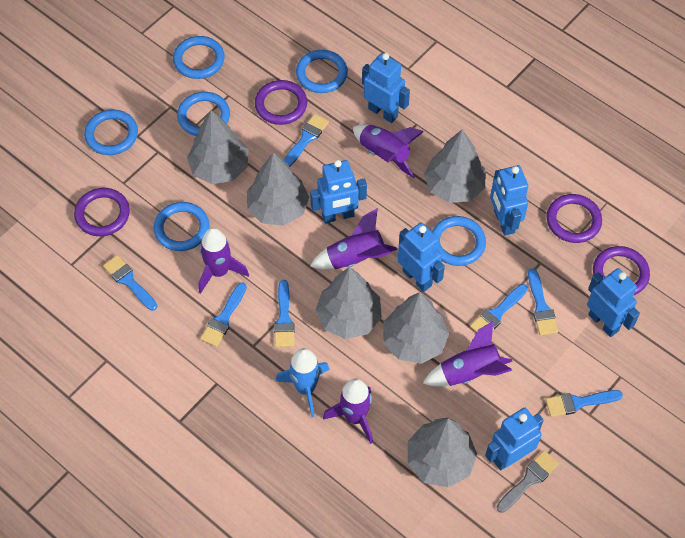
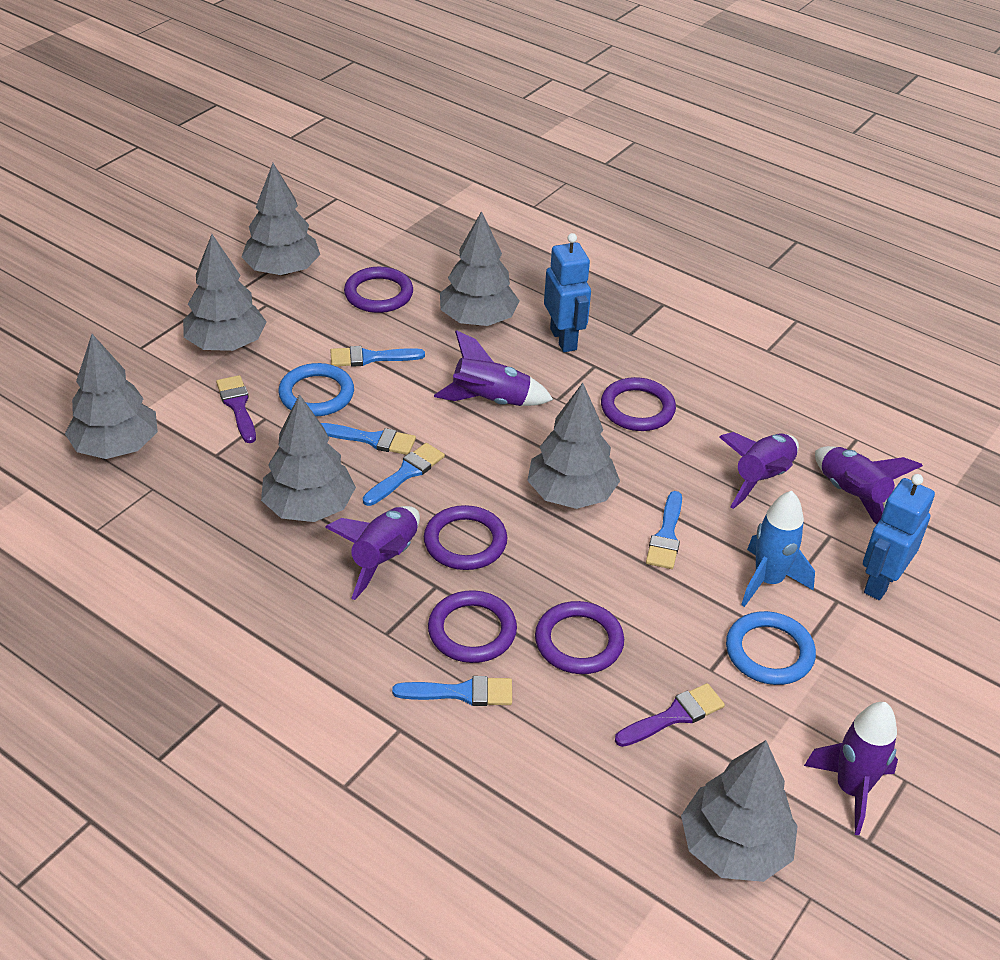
blue brush: [103,255,157,311] [200,282,247,347] [274,280,295,347] [284,114,329,167] [470,284,528,333] [528,269,558,336] [545,390,623,417] = 7 -> [321,423,416,455] [330,346,425,367] [363,443,445,506] [392,676,512,706] [646,491,682,569] = 5
blue ring: [84,110,138,155] [153,202,209,251] [173,36,225,79] [177,92,230,136] [296,50,348,93] [432,216,486,266] = 6 -> [278,363,354,416] [726,611,816,685] = 2
blue robot: [310,160,367,223] [362,53,410,123] [398,223,445,292] [485,408,544,471] [490,165,528,236] [587,268,640,337] = 6 -> [544,233,591,352] [863,474,935,600] = 2
grey brush: [497,450,559,513] = 1 -> none = 0
grey tree: [187,110,248,184] [247,152,309,226] [315,267,382,339] [383,292,449,364] [408,418,477,487] [424,129,486,203] = 6 -> [65,334,158,459] [183,234,267,351] [241,163,320,276] [261,394,356,522] [440,211,519,326] [527,383,620,509] [681,740,798,882] = 7
purple brush: none = 0 -> [216,375,256,443] [615,683,725,747] = 2
purple ring: [74,188,130,236] [255,80,307,125] [547,194,602,243] [593,246,650,295] = 4 -> [344,267,413,313] [424,505,507,570] [428,590,517,663] [535,601,624,674] [601,377,676,431] = 5

